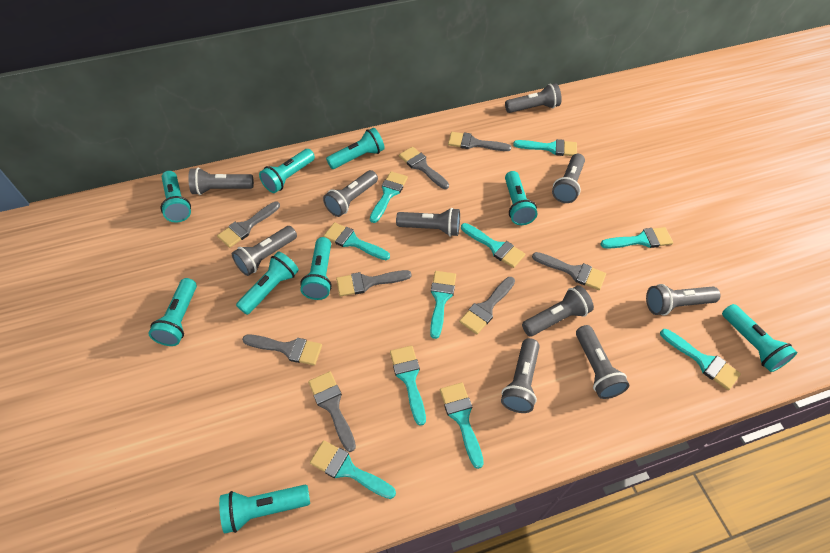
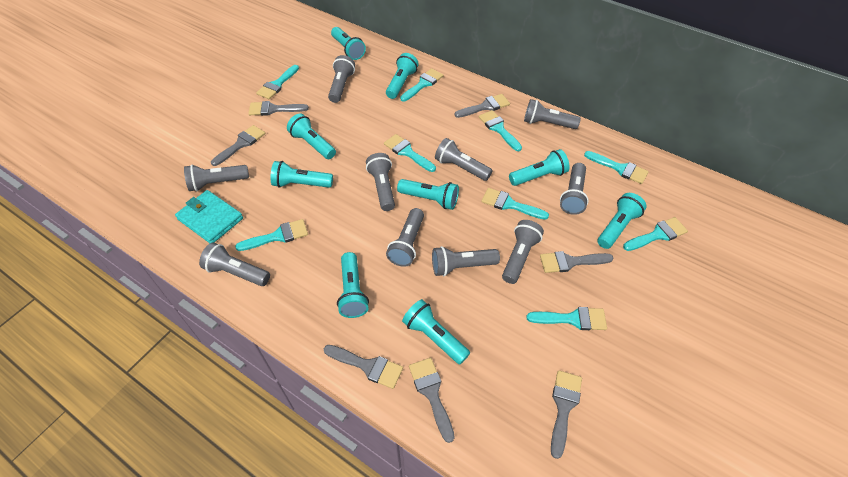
grey brush: [217,201,280,248] [242,335,322,365] [308,371,356,452] [336,270,411,296] [399,147,449,189] [448,132,512,151] [459,277,515,334] [532,252,606,290] = 8 -> [211,125,265,166] [248,101,309,116] [324,345,403,389] [409,358,455,443] [454,94,510,118] [540,251,613,273] [551,370,582,459] = 7
turquoise brush: [310,440,396,499] [324,222,390,260] [370,171,408,223] [390,346,426,426] [430,271,456,339] [440,383,484,469] [461,223,525,268] [513,139,577,156] [600,227,673,249] [660,329,741,390] = 10 -> [235,219,308,251] [256,65,299,99] [384,134,436,172] [400,68,443,101] [479,110,522,151] [481,188,549,220] [526,307,607,330] [584,151,649,184] [623,217,688,251] = 9
turquoise wallet: none = 0 -> [175,190,243,243] = 1

